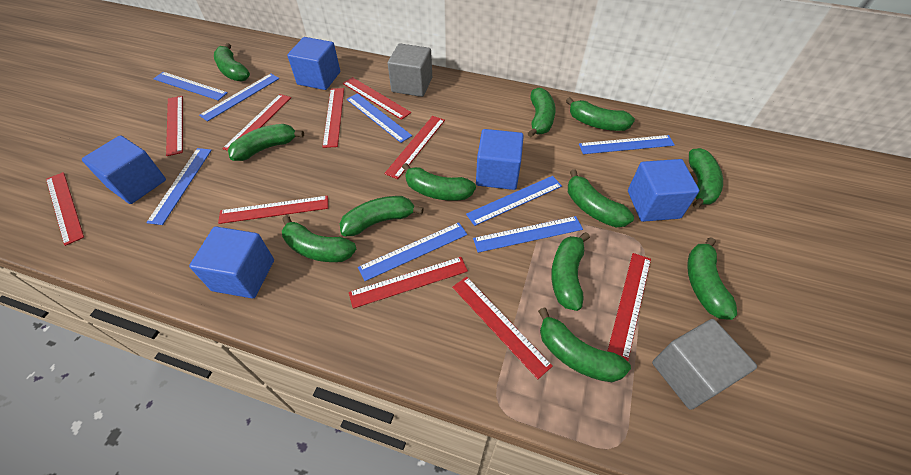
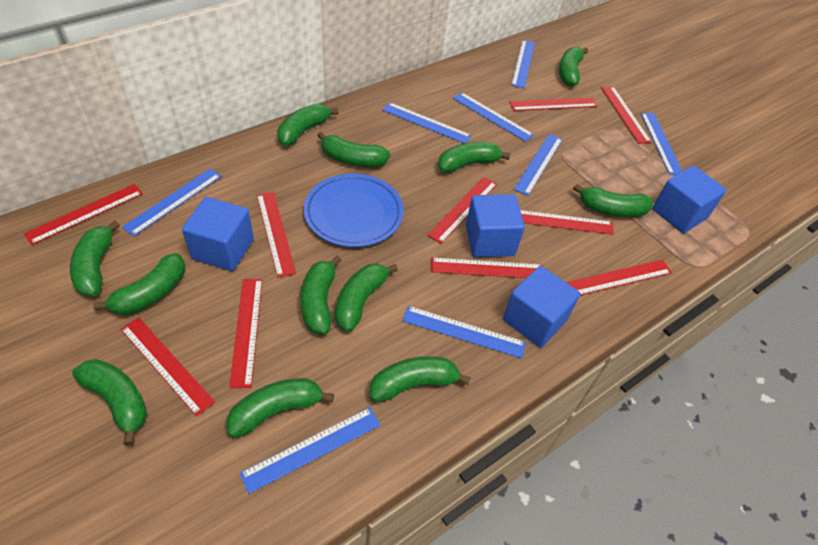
blue cube: [82,135,166,204] [189,227,274,299] [287,37,340,90] [476,129,524,190] [628,159,699,222] = 5 -> [182,197,254,271] [466,194,525,257] [503,266,580,348] [652,166,726,233] = 4
blue plate: none = 0 -> [304,174,404,247] = 1
grey cube: [388,43,432,97] [652,319,757,410] = 2 -> none = 0

